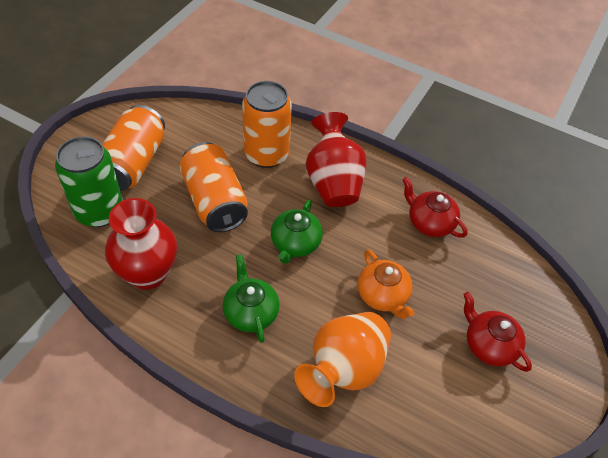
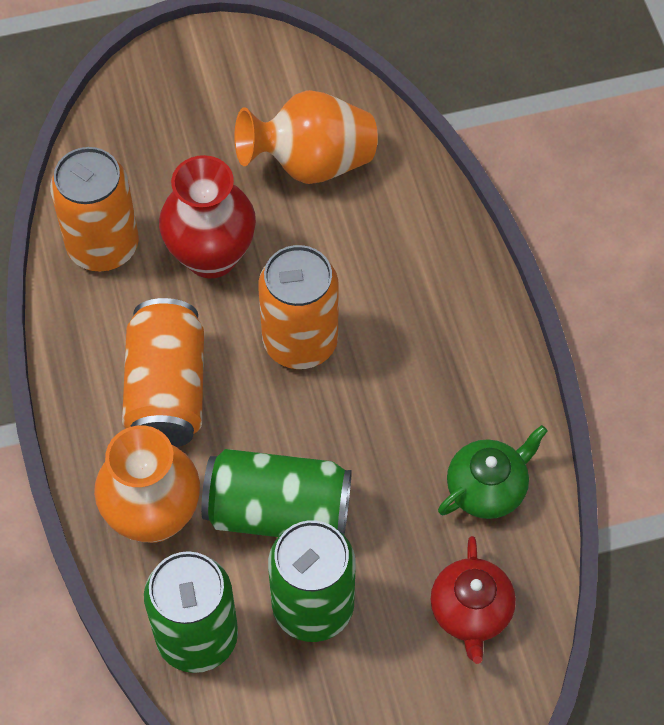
green can: [55,136,123,227] = 1 -> [144,551,238,673] [201,449,352,537] [268,520,356,642] = 3
green teapot: [223,254,280,343] [271,200,323,264] = 2 -> [438,425,548,519] = 1
orange teapot: [358,249,415,319] = 1 -> none = 0
orange vase: [294,312,391,407] = 1 -> [94,425,200,543] [234,90,378,184] = 2
red teapot: [402,177,468,237] [463,292,532,372] = 2 -> [431,536,516,664] = 1
red vase: [105,198,177,290] [305,112,366,207] = 2 -> [159,155,256,278] = 1

